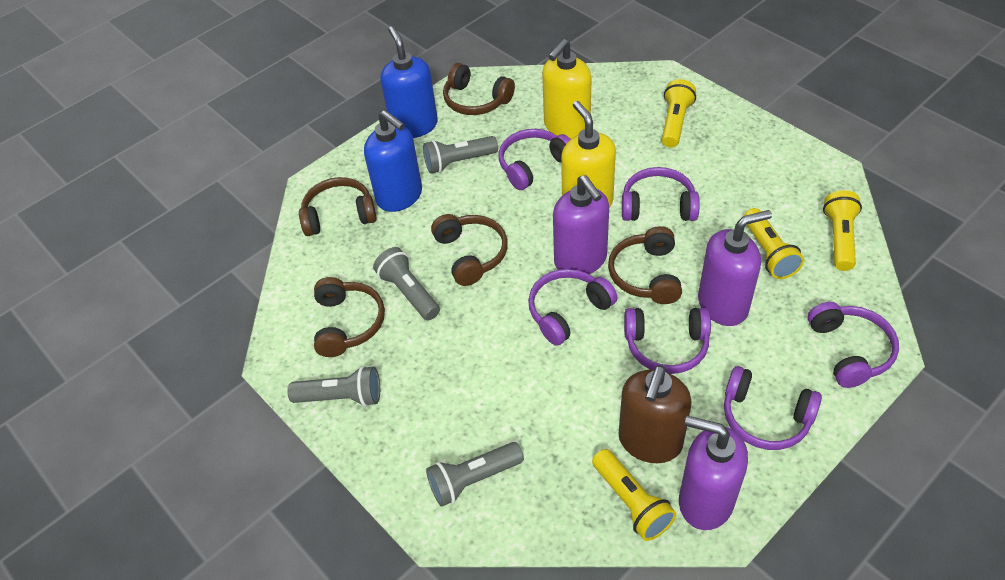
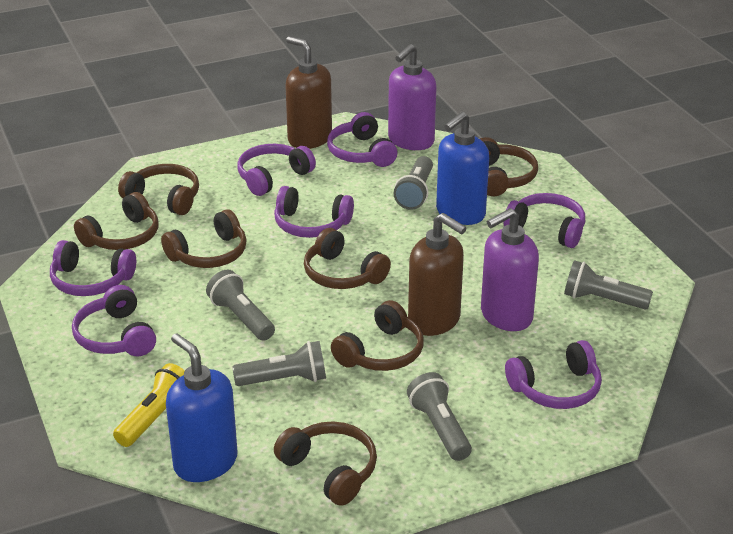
brown headphones: [299,177,377,236] [314,277,385,357] [431,214,508,286] [443,63,515,115] [608,226,682,304] = 5 -> [74,192,159,250] [118,164,199,215] [161,209,247,268] [274,421,377,506] [304,228,391,289] [331,300,424,371] [480,137,538,196] = 7
brown soap dispenser: [619,365,692,463] = 1 -> [285,36,332,149] [408,213,466,336] = 2
grey flashlight: [287,366,380,407] [373,247,440,320] [423,136,498,174] [426,442,524,507] = 4 -> [206,269,275,341] [232,341,326,386] [394,156,433,210] [407,372,472,461] [564,260,653,309] = 5
purple headphones: [499,129,571,190] [528,269,617,346] [622,167,700,221] [624,308,711,374] [724,366,822,450] [808,302,899,388] = 6 -> [50,240,136,296] [72,285,156,356] [237,144,316,196] [274,186,354,238] [327,112,398,167] [503,193,585,248] [505,340,602,409] = 7
purple soap dispenser: [553,175,609,274] [679,416,748,530] [698,210,772,326] = 3 -> [388,44,436,150] [481,208,539,331] = 2
yellow flashlight: [592,449,676,541] [662,79,696,148] [744,208,804,279] [823,190,862,271] = 4 -> [113,363,185,447] = 1
yellow soap dispenser: [542,39,592,139] [561,101,616,208] = 2 -> none = 0

